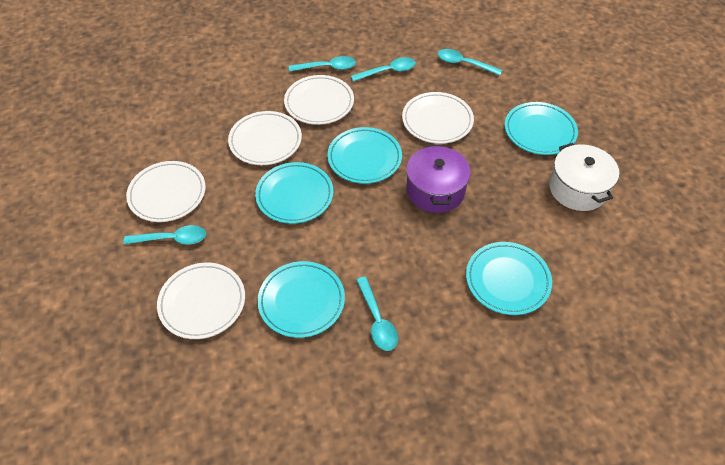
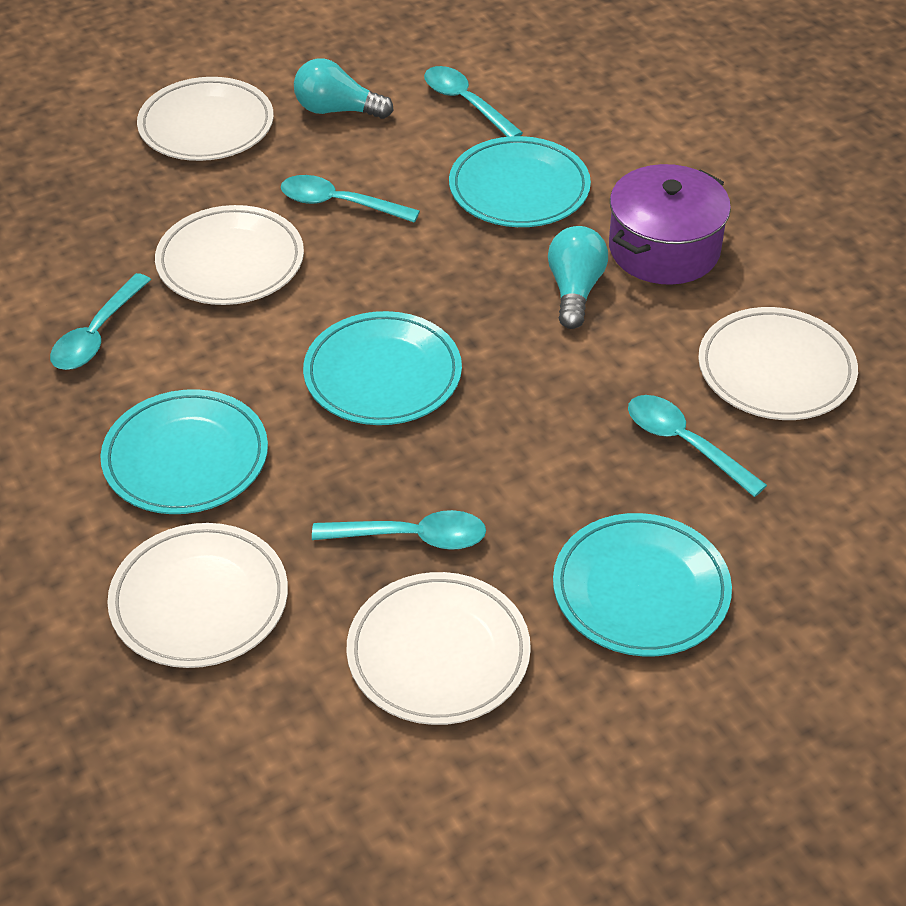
turquoise light bulb: none = 0 -> [294,58,394,119] [548,226,608,329] = 2
turquoise plate: [255,162,334,224] [257,261,345,338] [327,127,402,184] [466,242,552,315] [505,102,578,155] = 5 -> [101,389,268,514] [303,311,462,425] [449,136,591,227] [553,513,732,656] = 4
white pot: [549,143,619,211] = 1 -> none = 0

